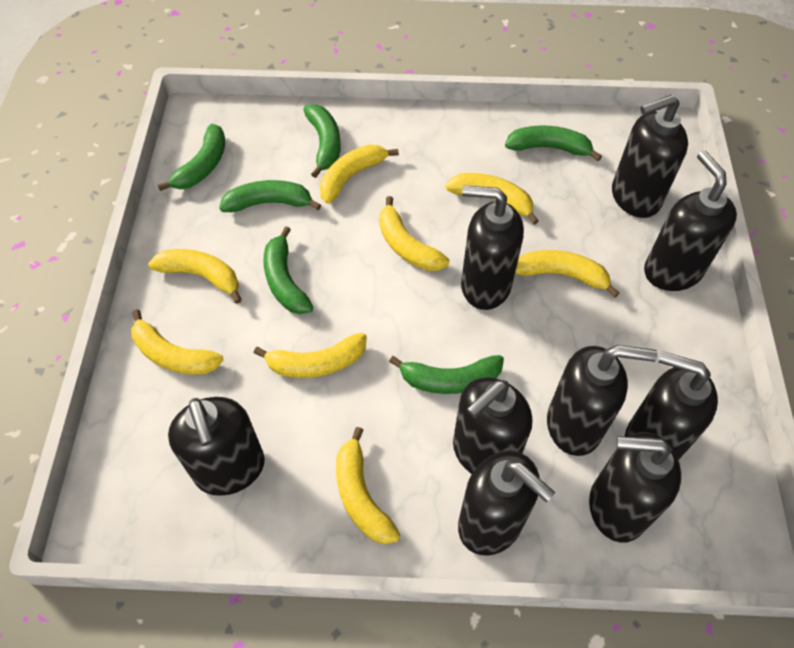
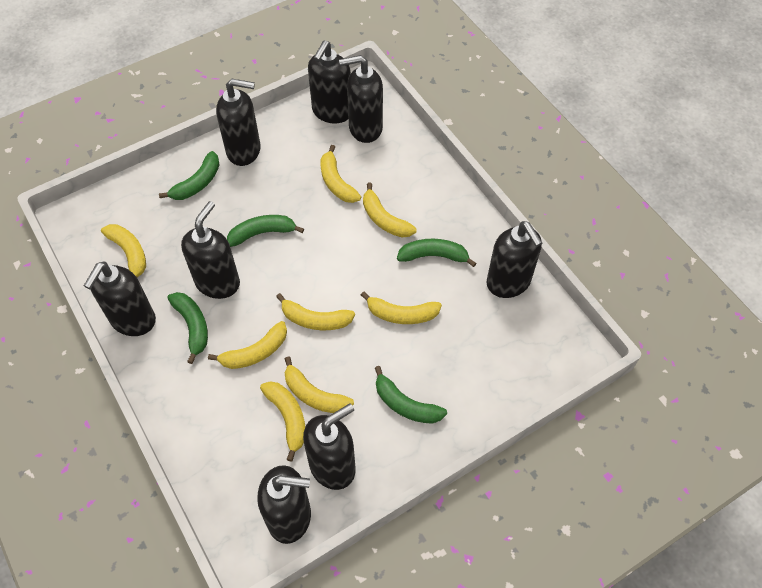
black soap dispenser: [168,397,265,496] [453,377,532,474] [458,451,555,556] [461,186,524,310] [547,345,658,456] [589,432,681,543] [612,94,688,218] [625,351,718,460] [644,151,737,291] = 9 -> [84,262,156,336] [181,201,240,299] [216,79,261,166] [257,465,311,544] [303,403,356,490] [308,41,351,123] [339,55,383,143] [486,221,543,298] = 8
green banana: [158,124,225,191] [219,180,321,212] [263,226,313,314] [303,104,341,178] [389,355,504,394] [505,126,602,161] = 6 -> [159,151,220,200] [167,292,208,364] [227,215,304,247] [375,366,447,424] [397,239,476,267] = 5

